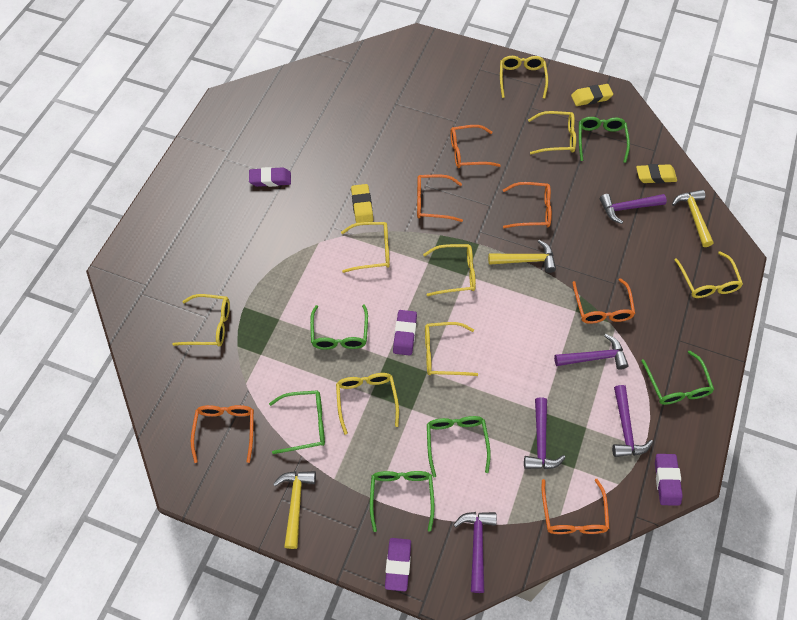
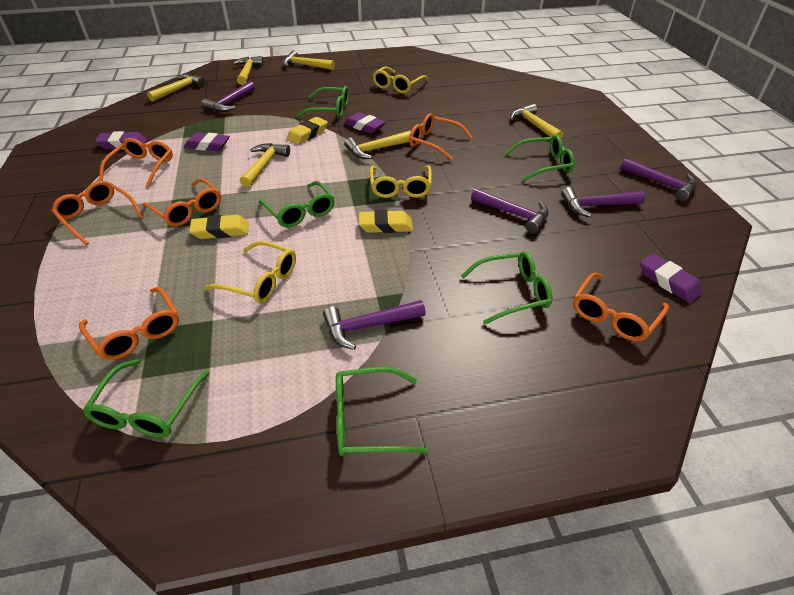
yellow glasses: [172,294,230,347] [336,373,399,435] [341,222,390,273] [423,244,476,296] [425,322,478,376] [500,56,548,99] [528,111,576,154] [674,252,743,298] = 8 -> [205,241,296,303] [370,165,432,198] [373,67,428,94] = 3
yellow hammer: [273,471,316,549] [488,240,556,273] [672,190,713,247] = 3 -> [147,74,205,102] [233,56,264,85] [240,143,290,188] [283,51,335,70] [344,130,411,159] [510,104,563,139] = 6

